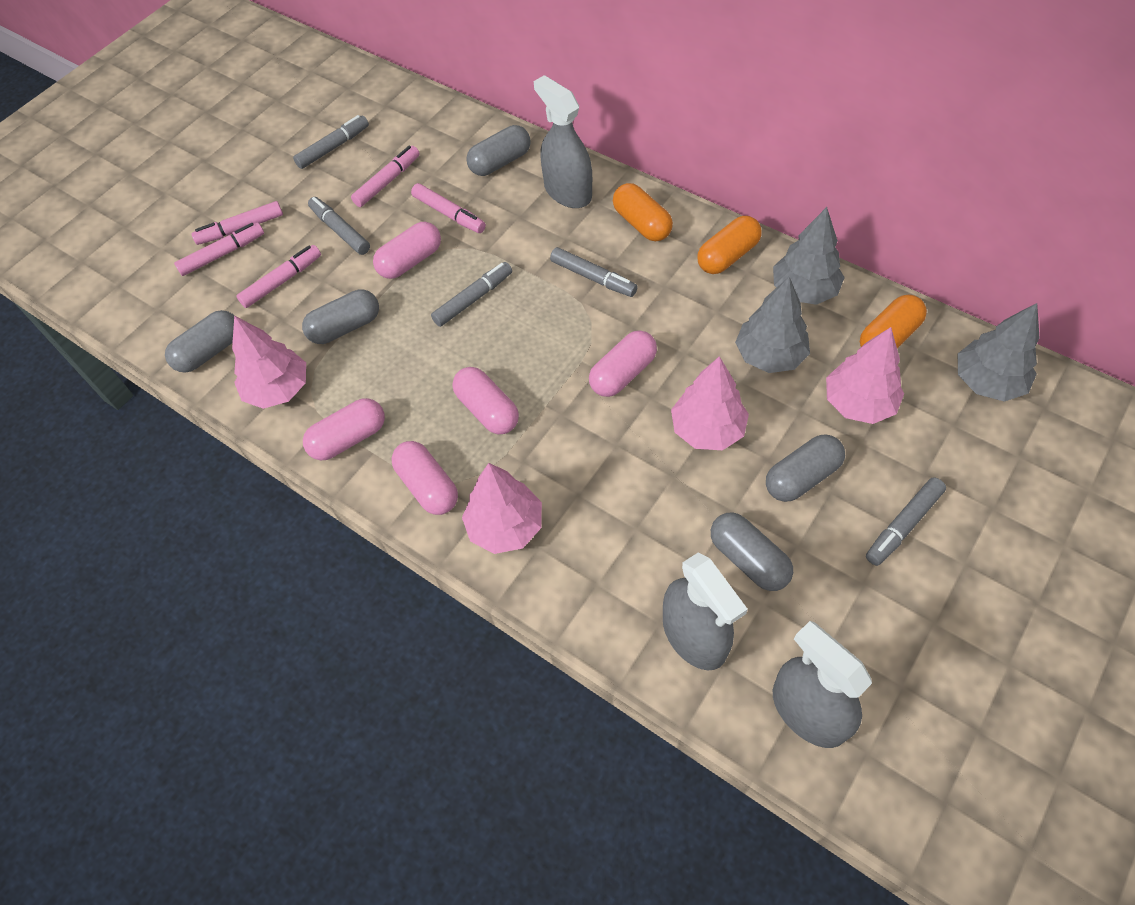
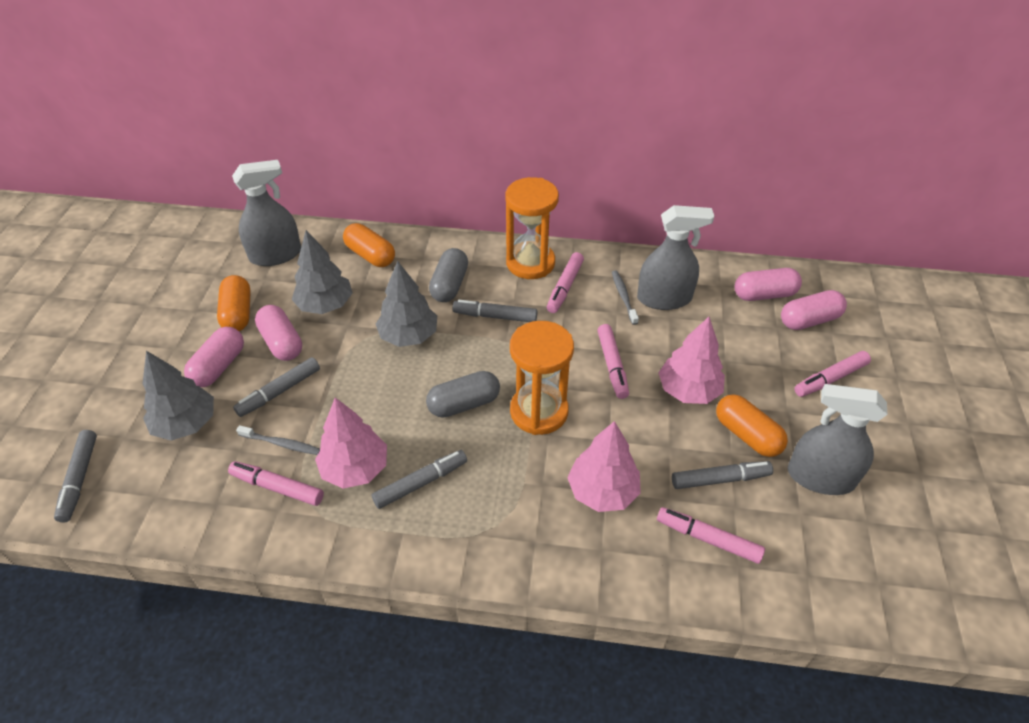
grey capsule: [165,310,235,373] [302,290,379,344] [466,125,531,176] [711,512,793,591] [766,434,845,502] = 5 -> [426,371,500,418] [429,248,468,302] = 2
grey toothbrush: none = 0 -> [236,425,320,455] [612,270,639,325] = 2
orange hourglass: none = 0 -> [506,177,559,279] [510,321,574,435] = 2
pink capsule: [303,398,385,460] [373,222,441,279] [392,441,458,515] [452,367,519,434] [589,330,657,397] = 5 -> [184,327,244,387] [255,305,302,361] [735,268,802,301] [781,290,847,330] = 4
pink tree: [232,316,306,409] [462,463,542,554] [671,356,749,450] [826,327,904,424] = 4 -> [315,398,387,489] [567,421,641,512] [658,317,725,404] = 3

